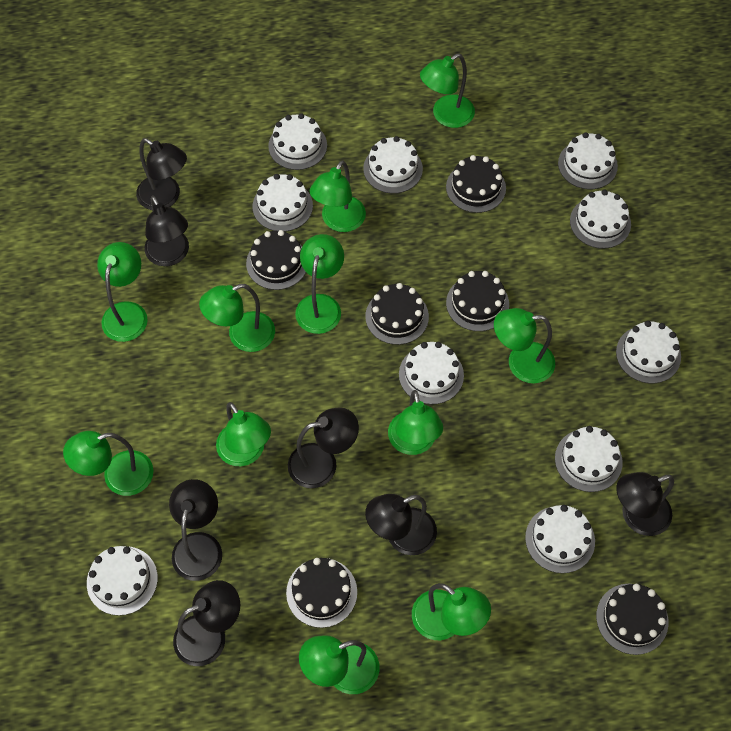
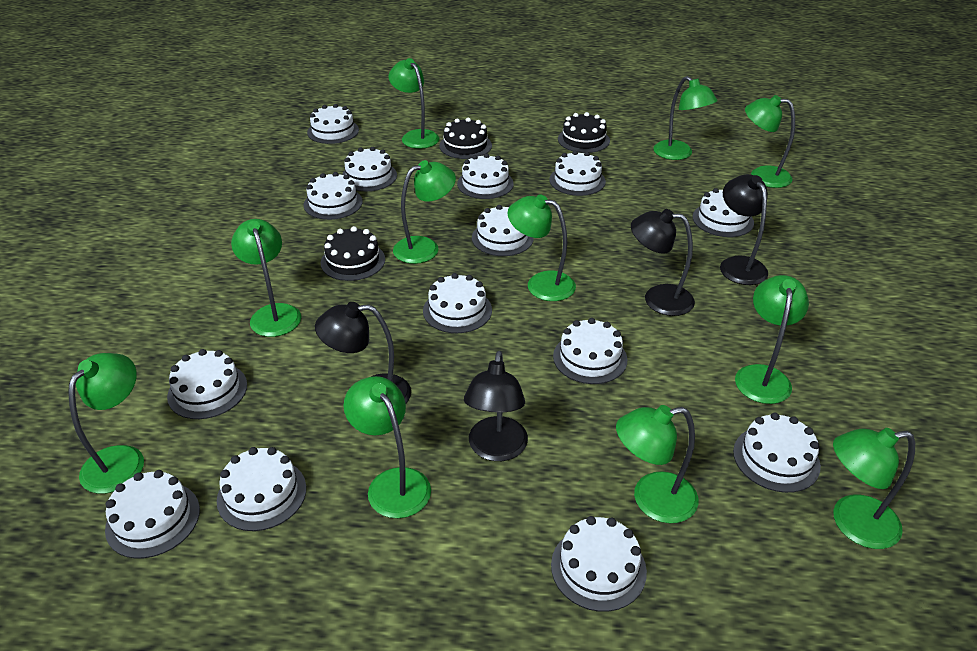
black cake: [246,230,306,290] [286,558,357,628] [365,283,429,345] [446,155,506,213] [446,271,509,331] [596,584,669,655] = 6 -> [321,226,385,281] [439,118,492,159] [558,112,610,153] = 3
black lamp: [136,138,187,210] [145,195,189,266] [169,479,222,581] [173,580,240,666] [288,407,359,488] [365,494,437,555] [616,472,674,536] = 7 -> [315,302,411,403] [464,351,528,461] [631,209,695,316] [720,174,768,285] = 4
white cake: [87,546,158,616] [253,174,313,232] [268,113,327,170] [363,136,423,194] [399,342,464,404] [525,505,595,573] [555,426,623,492] [558,132,618,189] [570,190,631,249] [616,321,681,383] = 10 -> [105,470,200,559] [167,349,247,419] [217,447,306,531] [304,172,363,220] [307,104,359,144] [342,147,397,191] [423,273,492,333] [457,153,514,199] [472,205,533,256] [549,151,606,196] [551,516,647,612] [553,318,627,384] [693,188,754,237] [733,412,821,493] = 14

